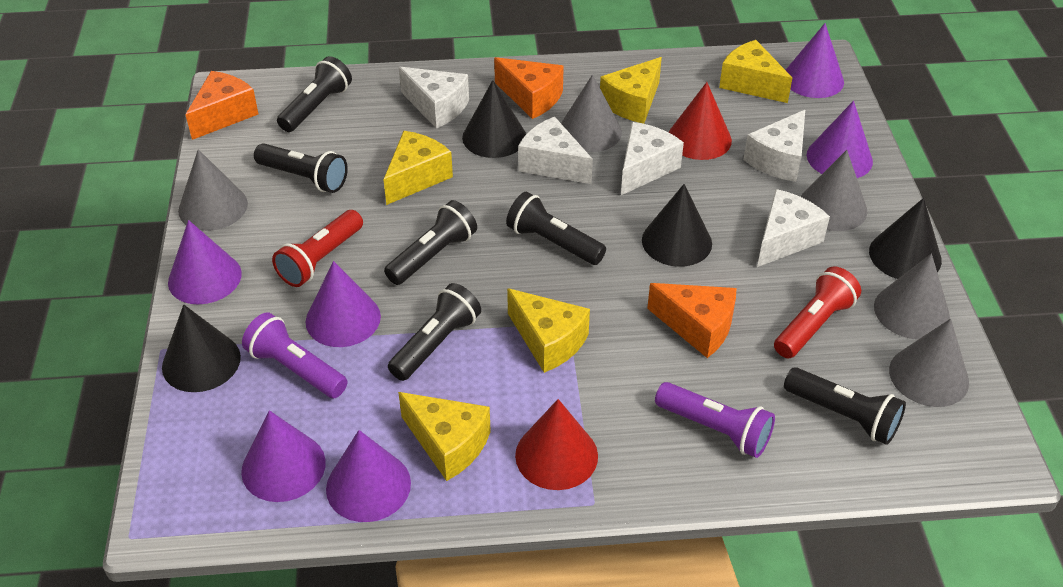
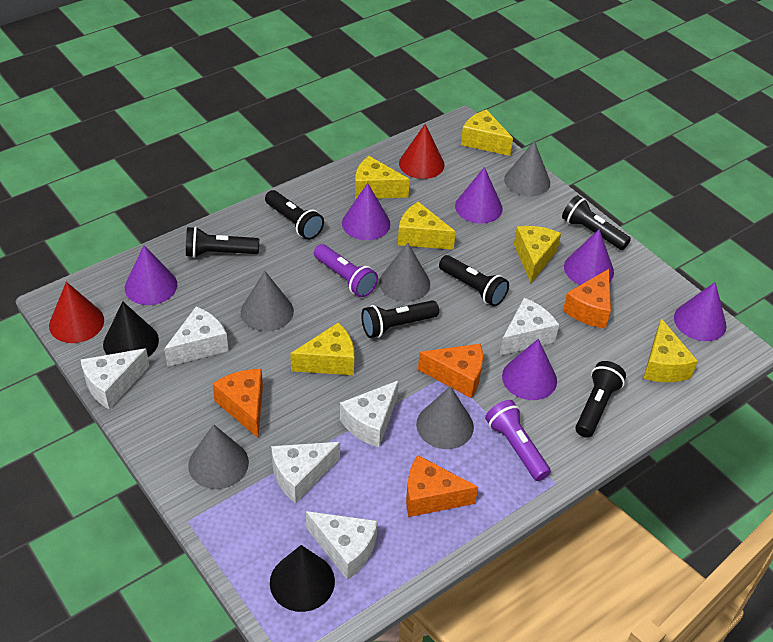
black cone: [162,304,241,392] [462,80,526,158] [642,184,712,267] [869,198,942,279] = 4 -> [103,301,159,357] [270,545,335,612] = 2
orange cheese: [185,71,258,140] [494,57,564,119] [647,283,737,358] = 3 -> [212,369,263,438] [406,455,478,517] [418,343,483,398] [563,269,611,329] = 4
red flashlight: [272,210,363,287] [774,266,861,358] = 2 -> none = 0
white cheese: [399,67,469,129] [518,117,593,184] [621,122,684,195] [743,110,805,182] [757,189,830,267] = 5 -> [81,348,150,410] [164,306,228,367] [271,442,340,504] [306,511,378,580] [340,380,399,447] [499,298,559,356] = 6
yellow cheese: [383,131,453,205] [398,392,491,481] [507,288,590,373] [600,57,662,124] [719,40,792,103] = 5 -> [290,322,354,375] [355,156,410,199] [398,202,456,250] [461,109,513,156] [514,226,561,283] [643,318,698,382] = 6

